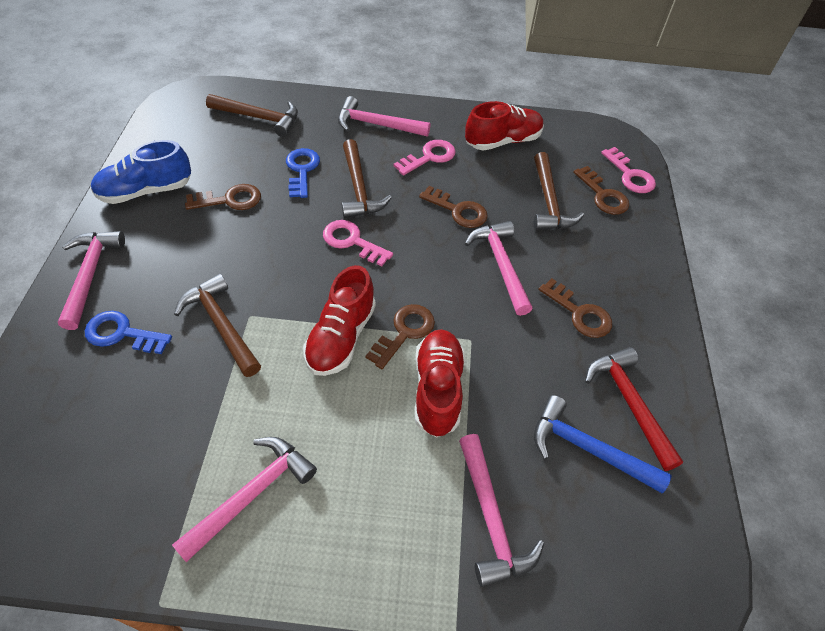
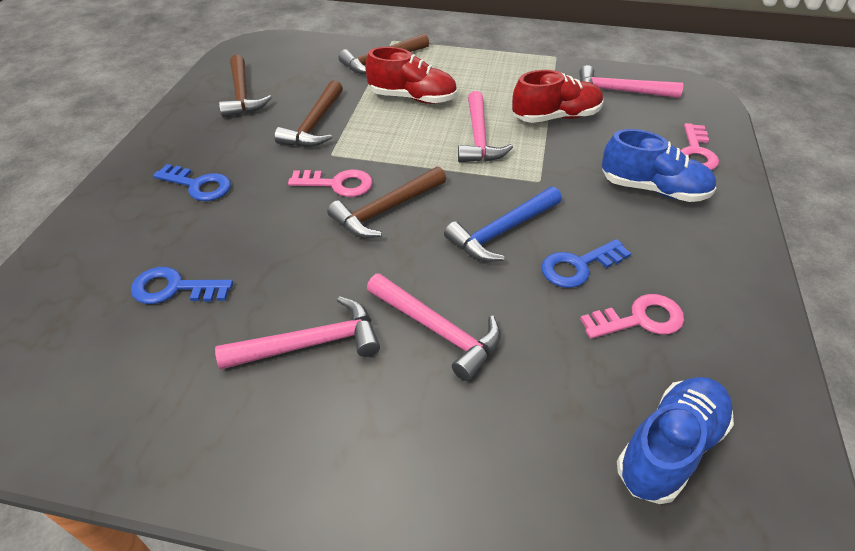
blue key: [85,311,172,354] [286,148,320,198] = 2 -> [131,267,233,304] [153,164,231,201] [541,239,631,288] = 3
blue shoe: [91,140,191,204] = 1 -> [602,129,716,202] [617,377,734,504] = 2
brown key: [185,184,261,210] [366,304,435,369] [419,186,488,228] [539,278,612,338] [573,166,629,215] = 5 -> none = 0
pink hammer: [58,231,125,330] [172,437,317,562] [338,96,431,137] [459,434,544,587] [465,221,533,316] = 5 -> [215,296,380,370] [367,273,501,381] [458,91,513,162] [579,65,683,98] = 4
red hammer: [585,347,684,471] = 1 -> none = 0
red shoe: [303,265,376,376] [415,329,465,437] [465,101,544,151] = 3 -> [366,47,457,104] [512,70,603,123] = 2

